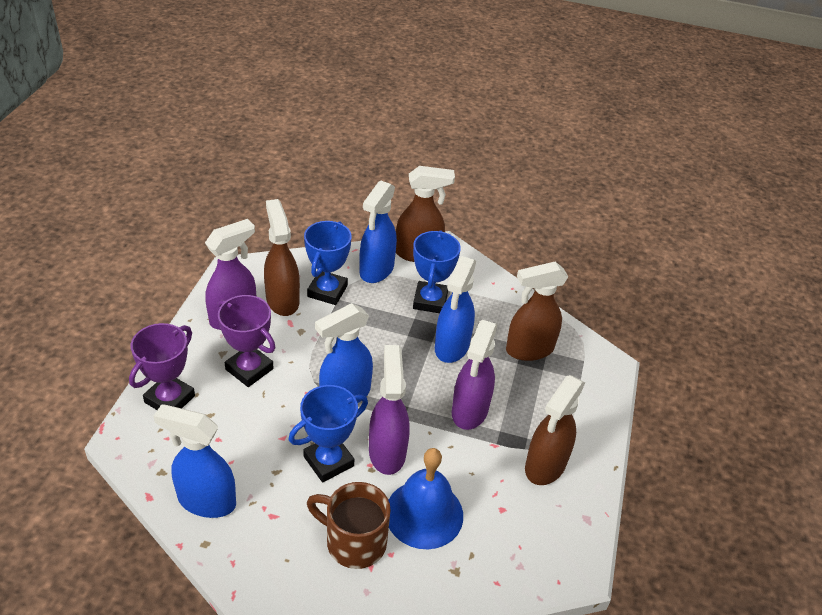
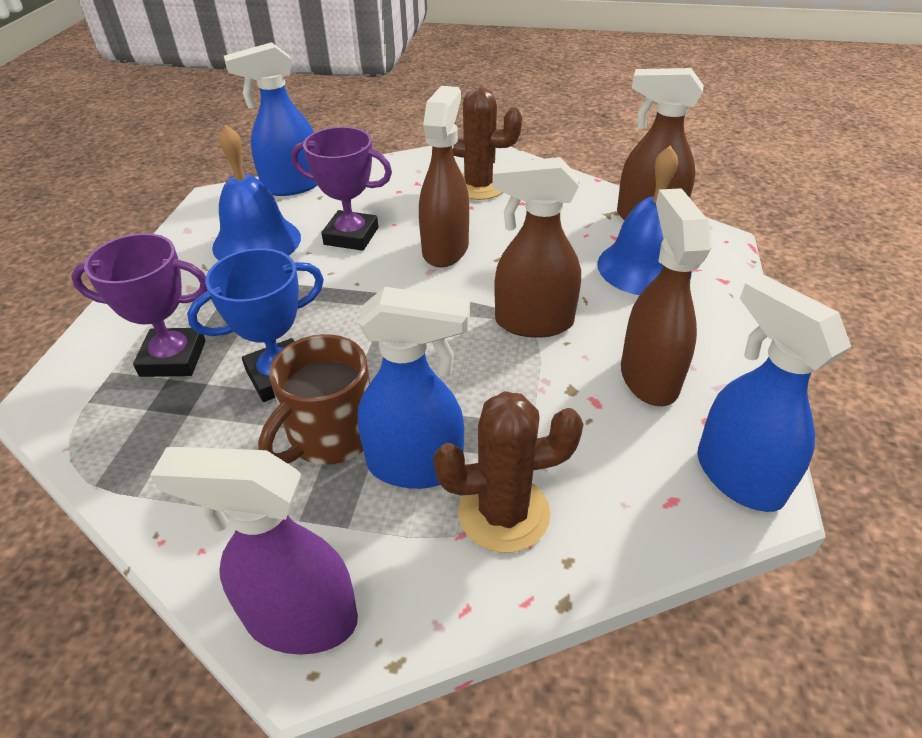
blue bell: [388,448,463,549] = 1 -> [212,125,301,260] [597,146,692,295] = 2
blue spray bottle: [153,404,236,518] [315,303,373,403] [359,180,397,283] [435,256,476,363] = 4 -> [224,42,317,196] [358,287,470,489] [698,275,851,512] = 3
blue trophy: [288,385,368,482] [304,221,352,305] [413,230,461,313] = 3 -> [187,248,324,402] = 1
brown cactus: none = 0 -> [433,391,584,553] [452,87,522,200] = 2
purple spray bottle: [205,219,256,330] [369,345,410,475] [452,320,498,430] = 3 -> [150,447,358,655] = 1

